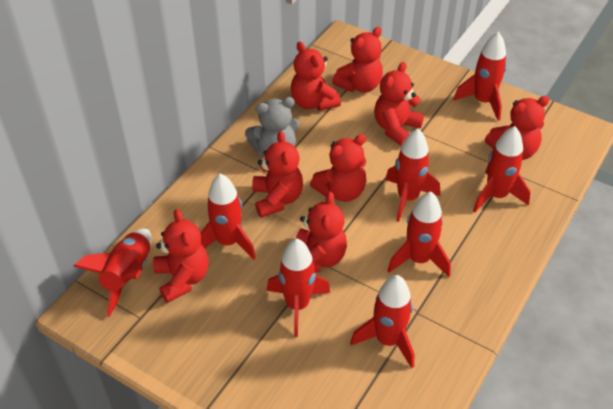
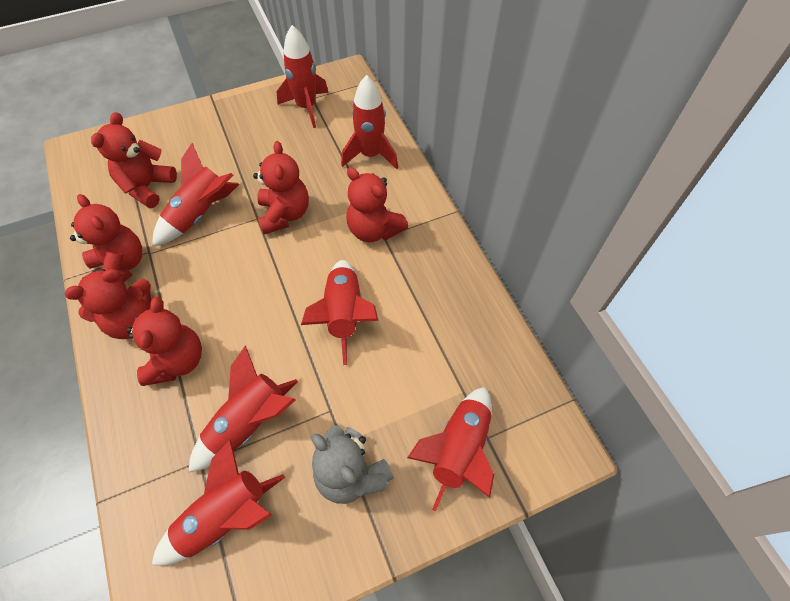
red rocket: [73,229,151,317] [201,173,256,259] [266,239,330,337] [350,275,414,368] [385,128,440,222] [387,191,451,277] [453,32,507,121] [473,126,531,212] = 8 -> [152,439,285,566] [153,143,239,247] [189,345,298,472] [277,25,329,128] [301,260,379,365] [341,75,398,169] [407,387,494,511] = 7
red teddy bear: [153,209,209,303] [252,131,303,217] [291,41,341,111] [296,192,347,273] [310,134,367,202] [332,27,383,92] [374,62,424,146] [485,96,550,160] = 8 -> [65,269,151,339] [70,194,142,282] [91,112,177,208] [126,297,202,386] [253,141,309,234] [346,167,408,242] = 6

